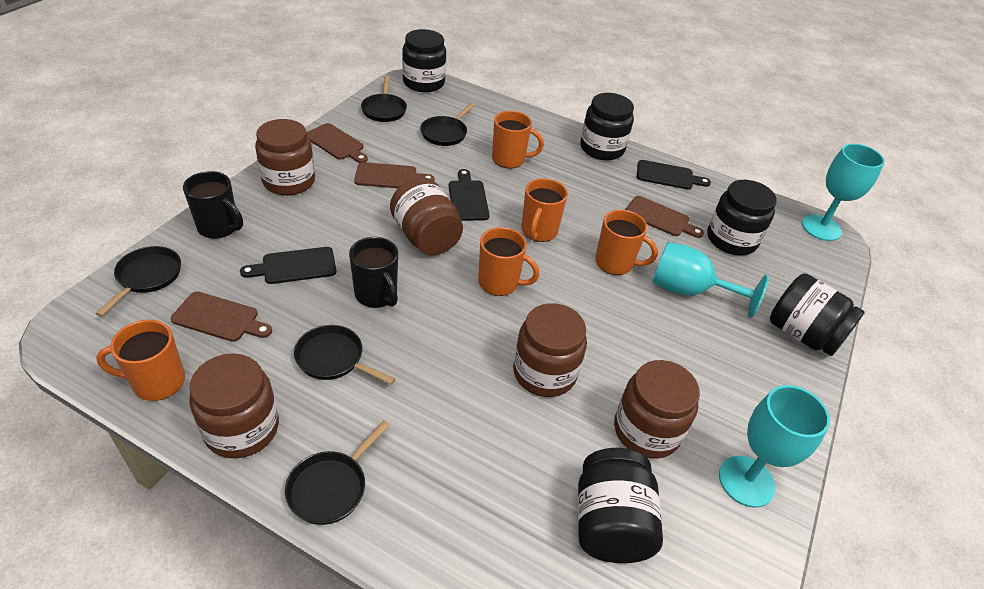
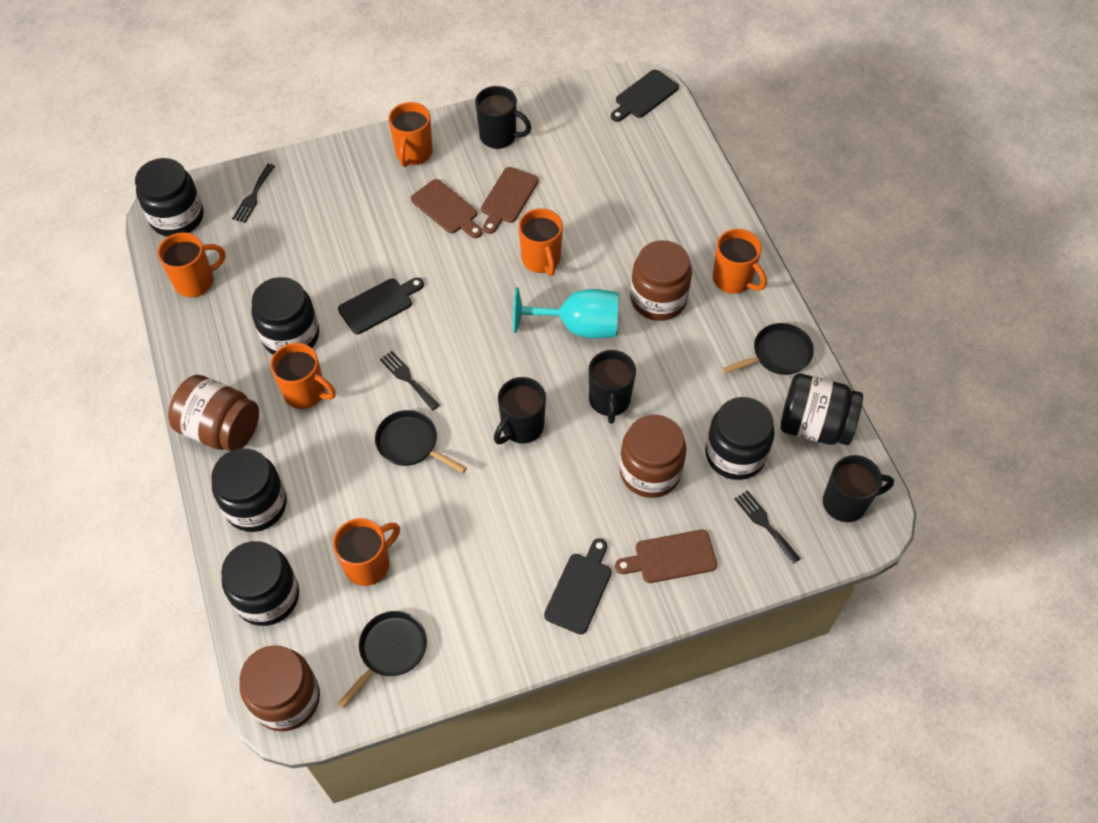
black fork: none = 0 -> [232,164,275,223] [380,351,440,411] [735,490,801,564] = 3
black jar: [402,29,446,92] [578,448,663,563] [580,93,634,160] [707,180,777,255] [770,273,865,356] = 5 -> [135,158,204,237] [211,448,287,532] [221,541,299,626] [252,277,319,355] [705,397,775,480] [780,373,863,445] = 6
black mug: [183,171,243,239] [349,237,398,308] = 2 -> [475,86,531,149] [494,377,546,444] [588,350,636,424] [823,455,894,522] = 4
black pan: [96,246,181,317] [285,420,390,525] [294,325,395,385] [361,75,407,122] [420,103,475,146] = 5 -> [338,611,427,708] [375,410,467,473] [722,323,814,375] = 3
brown cutting board: [171,291,272,342] [307,123,368,163] [354,162,435,188] [625,196,704,238] = 4 -> [411,179,482,238] [481,167,539,234] [615,530,717,583] = 3
brown jar: [189,353,279,459] [255,119,315,195] [390,177,463,255] [513,303,587,397] [614,360,700,459] = 5 -> [168,375,259,451] [240,645,320,731] [619,415,686,498] [630,240,692,321] = 4
orange mug: [96,320,185,401] [478,227,540,296] [492,111,544,168] [521,178,568,242] [595,210,658,275] = 5 -> [158,232,226,297] [270,343,336,409] [333,518,400,586] [389,102,433,167] [519,208,563,276] [713,229,767,294] = 6
turquoise goblet: [652,242,769,318] [719,385,830,508] [802,144,885,241] = 3 -> [513,287,619,339] = 1

